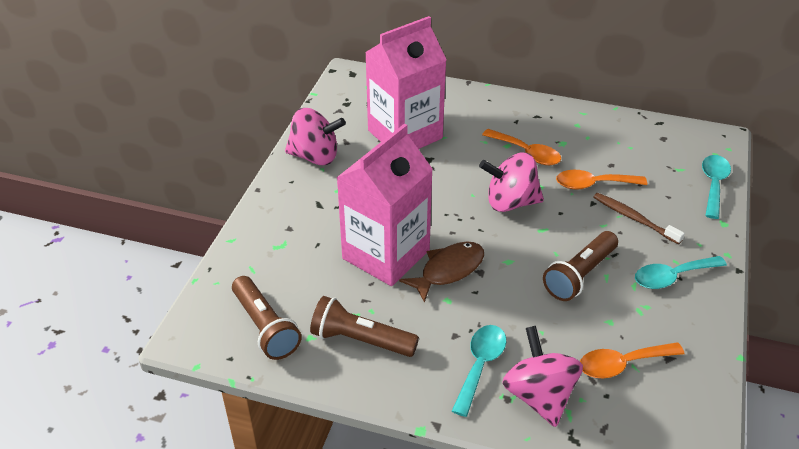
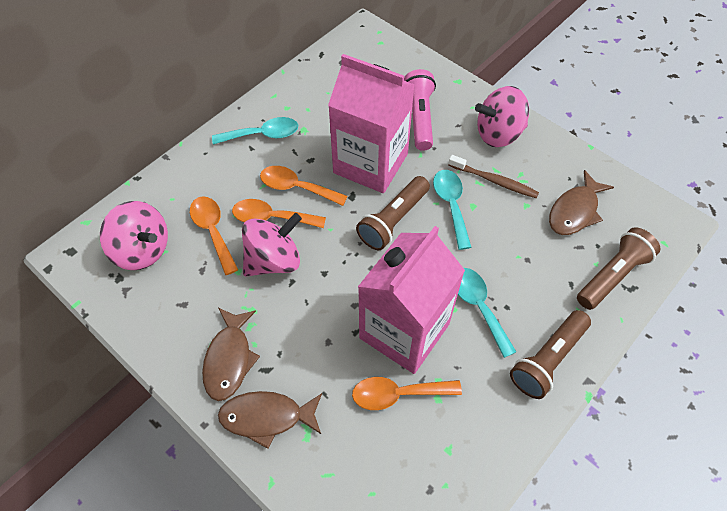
brown fish: [399,242,484,303] = 1 -> [202,308,260,401] [218,391,322,449] [549,170,614,235] = 3
orange spoon: [482,129,561,165] [556,170,647,189] [580,342,684,378] = 3 -> [190,196,238,275] [232,199,326,228] [260,166,347,206] [352,377,462,410] = 4
pink flashlight: none = 0 -> [404,69,436,151] = 1

